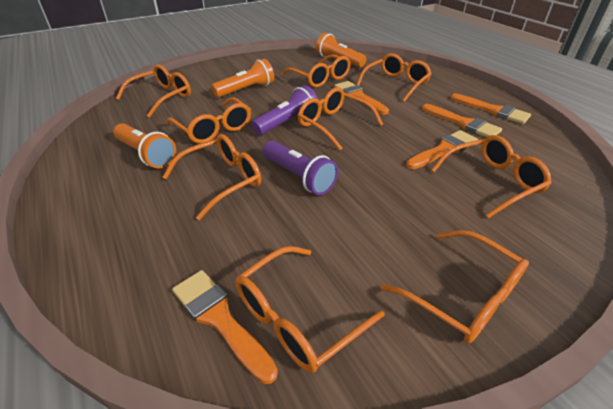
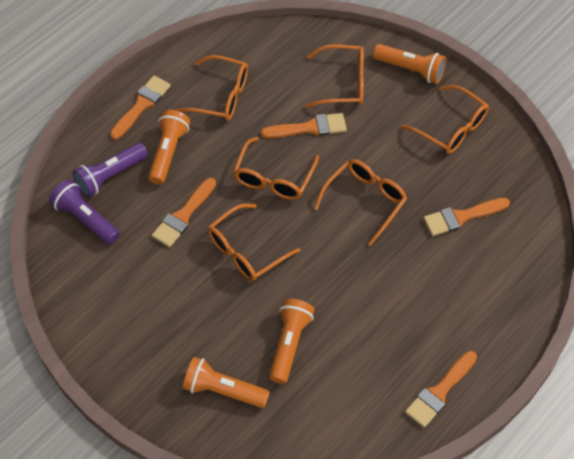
orange flashlight: [113,123,176,169] [211,58,274,98] [316,33,367,67] = 3 -> [148,110,190,185] [183,357,270,408] [269,299,315,384] [373,44,446,84] = 4
orange glasses: [116,64,191,117] [163,134,261,220] [167,97,251,144] [236,246,384,373] [282,54,351,87] [298,87,383,150] [357,53,432,102] [381,230,529,344] [431,135,552,218] = 9 -> [175,55,248,121] [208,204,300,281] [233,137,319,200] [305,44,364,108] [314,159,407,246] [401,85,489,154] = 6

